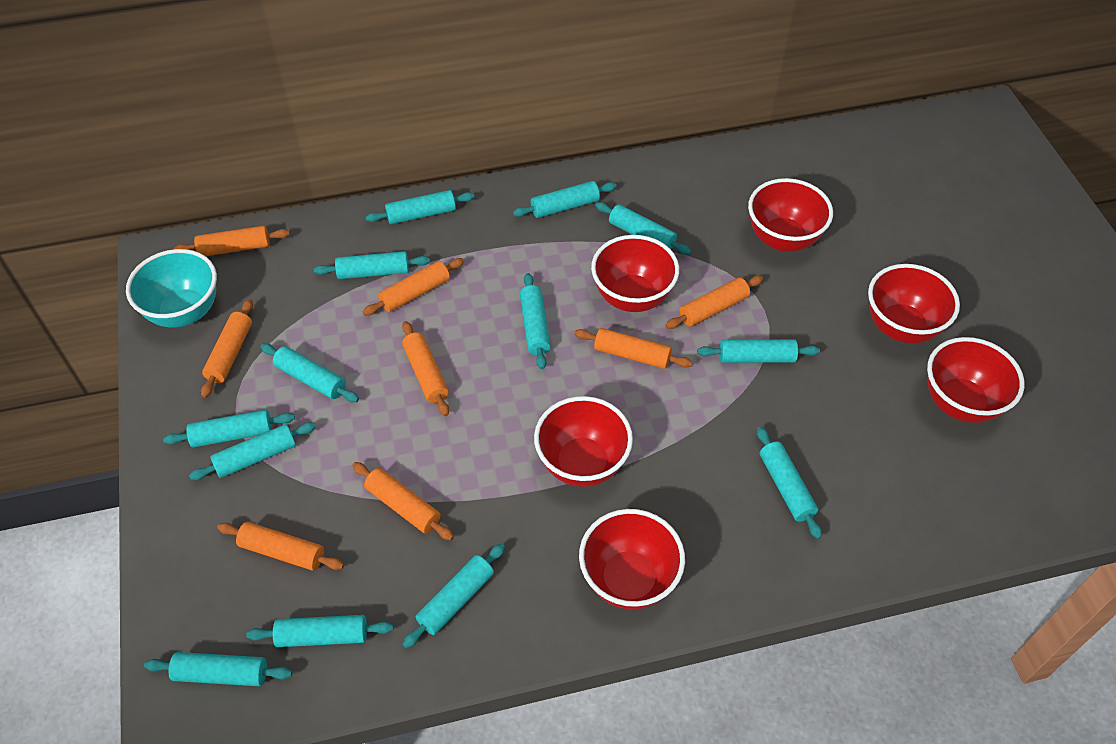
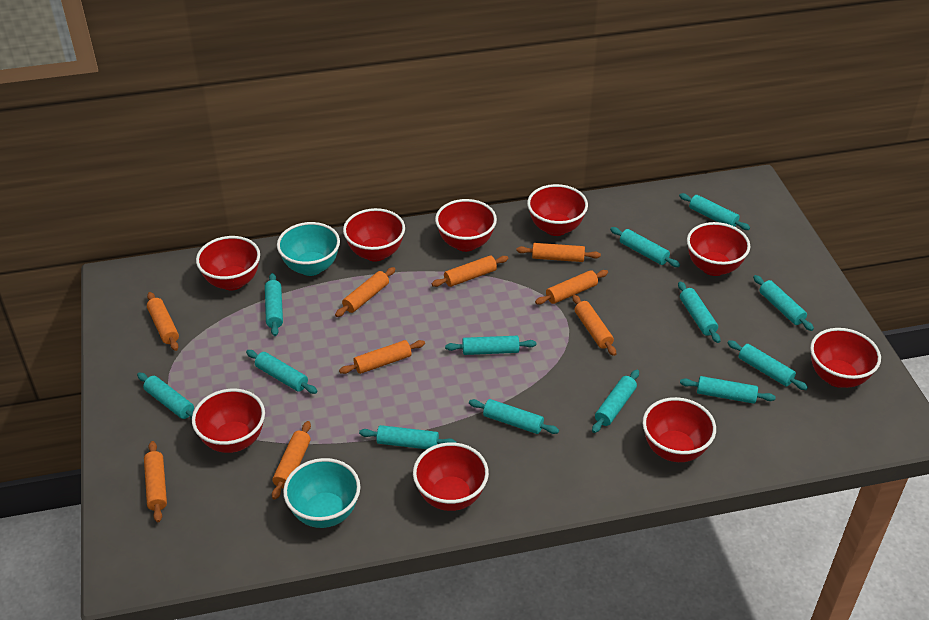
orange rolling pin: [174,225,290,256] [201,299,253,398] [217,522,344,571] [352,462,454,540] [363,258,464,316] [402,321,449,416] [574,328,693,369] [665,276,763,329] = 8 -> [144,441,167,522] [147,292,179,351] [272,421,311,500] [335,267,396,317] [339,340,425,374] [432,256,508,287] [516,243,601,262] [535,270,608,305] [572,295,616,356] = 9
red bowl: [534,396,633,487] [579,509,685,610] [591,235,679,312] [748,178,833,252] [868,264,960,343] [927,337,1024,423] = 6 -> [192,389,265,453] [196,236,260,290] [343,208,405,262] [413,442,489,511] [435,199,497,252] [527,184,588,236] [643,397,716,462] [687,222,750,276] [810,328,881,388] = 9
turquoise bowl: [126,249,217,327] = 1 -> [277,222,340,276] [283,458,360,528] = 2

